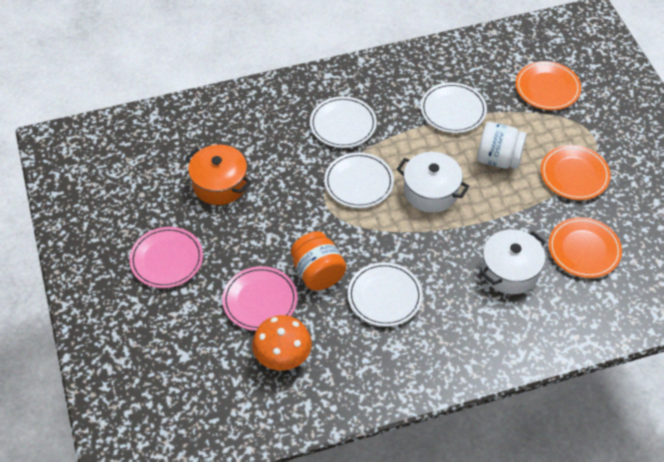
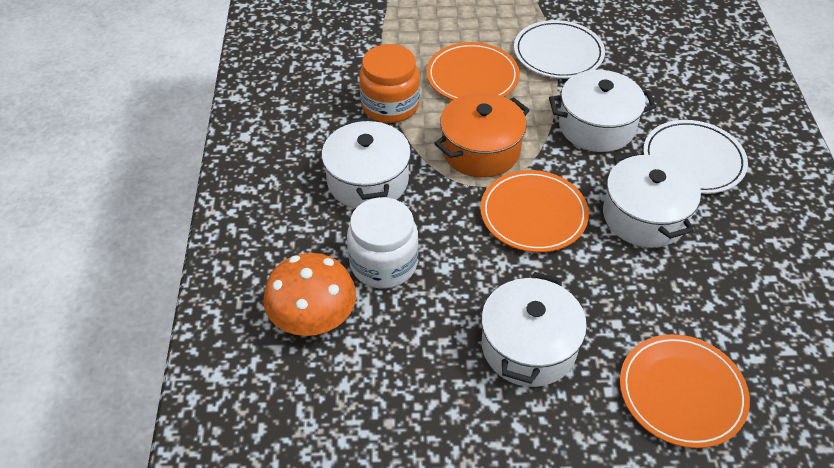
pink plate: [129,227,203,288] [222,266,298,331] = 2 -> none = 0
white plate: [310,96,377,148] [324,152,394,208] [348,262,423,327] [420,83,487,133] = 4 -> [514,20,605,79] [643,120,748,194] = 2
white pot: [397,152,469,213] [481,229,546,294] = 2 -> [322,118,411,209] [481,272,587,387] [549,70,656,152] [603,151,701,248] = 4

